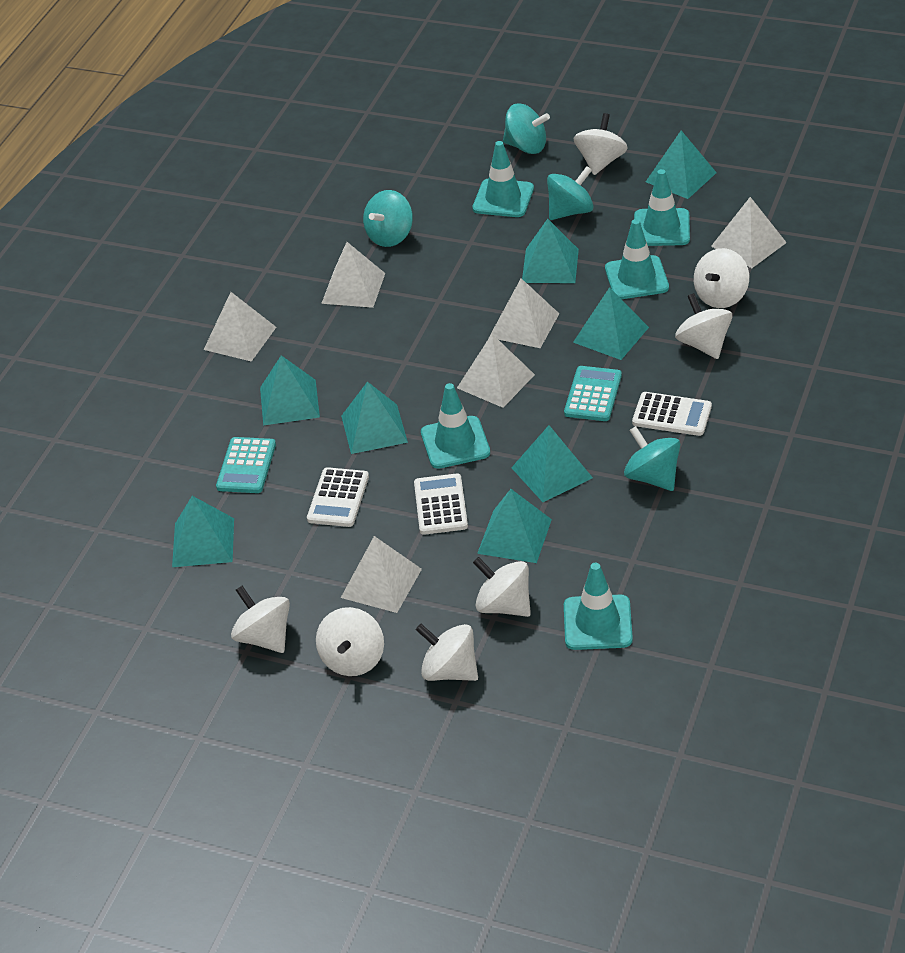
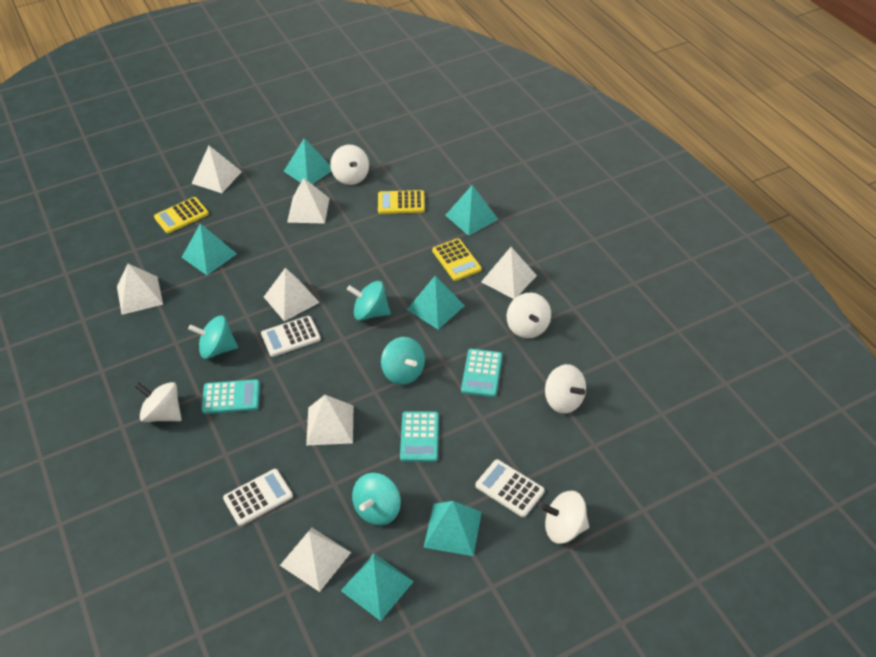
turquoise calculator: [216,437,276,493] [564,366,622,421] = 2 -> [201,379,260,414] [400,411,439,462] [461,349,502,397] = 3
turquoise pyramid: [172,496,234,567] [260,355,320,425] [341,382,408,454] [477,489,552,563] [511,425,593,502] [522,219,579,283] [573,287,649,360] [646,131,717,199] = 8 -> [182,223,237,275] [284,138,332,184] [341,553,414,621] [407,276,465,329] [424,501,482,556] [445,185,498,236] = 6
turquoise traffic cone: [421,383,490,469] [472,141,534,217] [564,563,633,650] [605,219,669,299] [634,169,690,246] = 5 -> none = 0
white pyramid: [204,292,276,362] [321,242,385,308] [341,536,422,613] [457,334,535,408] [489,278,559,348] [711,197,787,268] = 6 -> [117,264,163,315] [191,146,242,193] [264,268,320,321] [280,528,351,592] [287,178,330,224] [306,395,353,446] [481,247,537,299] = 7
white spinning top: [231,586,290,653] [316,607,384,676] [416,624,478,681] [473,557,531,617] [574,113,628,175] [675,293,732,359] [694,248,749,308] = 7 -> [135,382,182,422] [330,145,369,185] [507,293,551,338] [541,491,589,544] [545,364,586,414] = 5
yellow calculator: none = 0 -> [154,197,209,233] [378,190,425,214] [432,238,482,281] = 3

